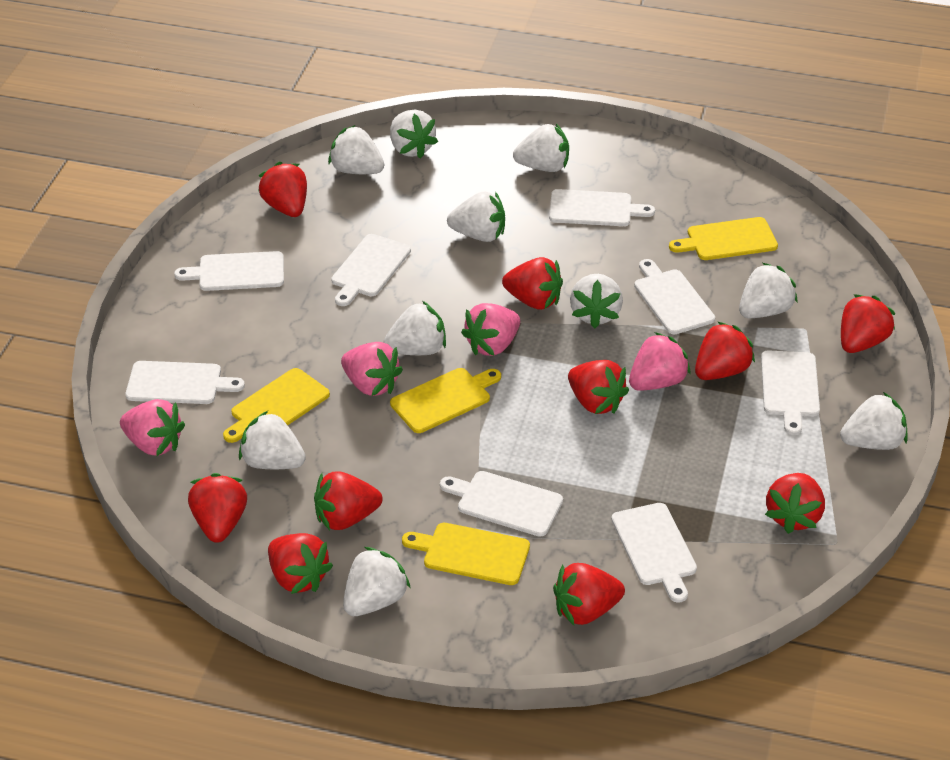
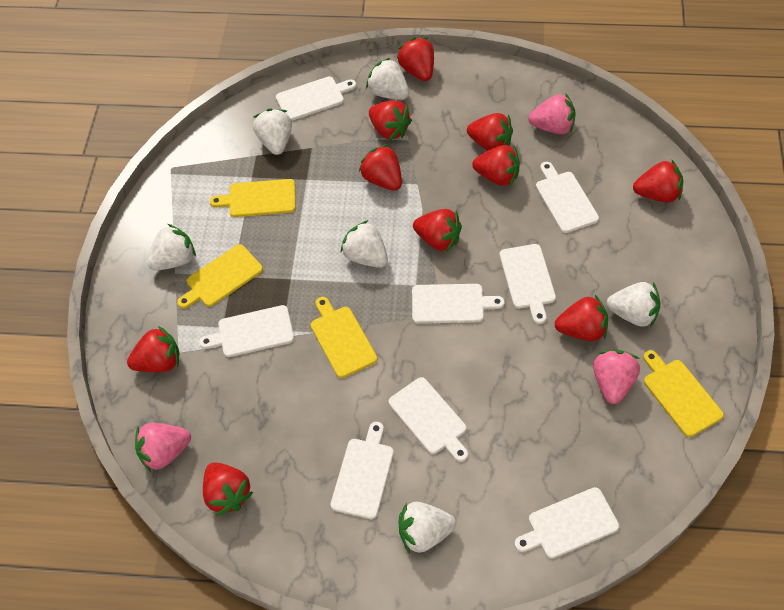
pink strawberry: [120,399,185,456] [341,342,403,396] [461,303,520,356] [629,332,691,391] = 4 -> [135,423,191,472] [529,94,576,134] [593,350,640,404] = 3
white strawberry: [239,411,306,469] [328,125,384,174] [343,547,411,616] [383,301,446,355] [390,110,438,159] [447,191,505,242] [513,124,569,172] [570,274,623,329] [739,263,798,318] [840,392,908,450] = 10 -> [147,224,196,271] [253,109,292,155] [341,220,388,268] [366,58,409,100] [399,502,456,553] [607,282,661,327] = 6

